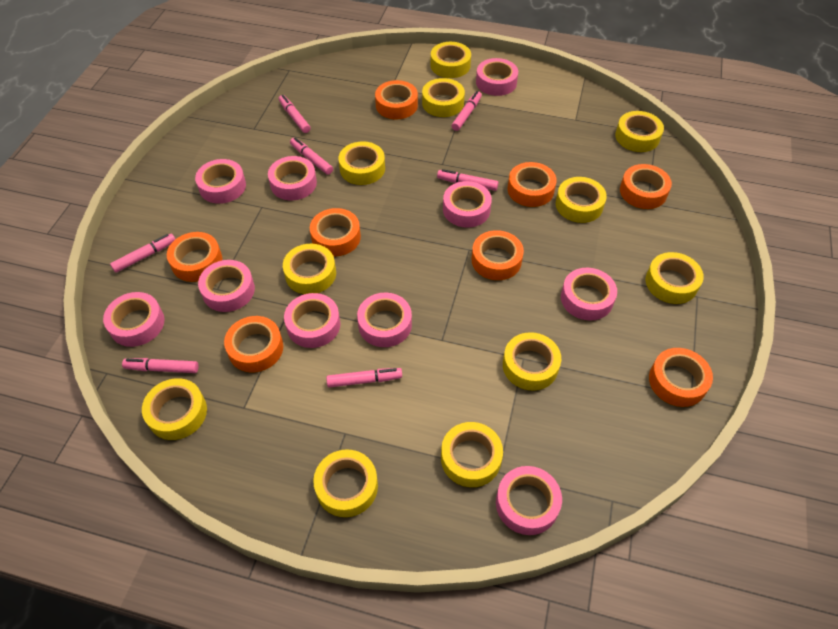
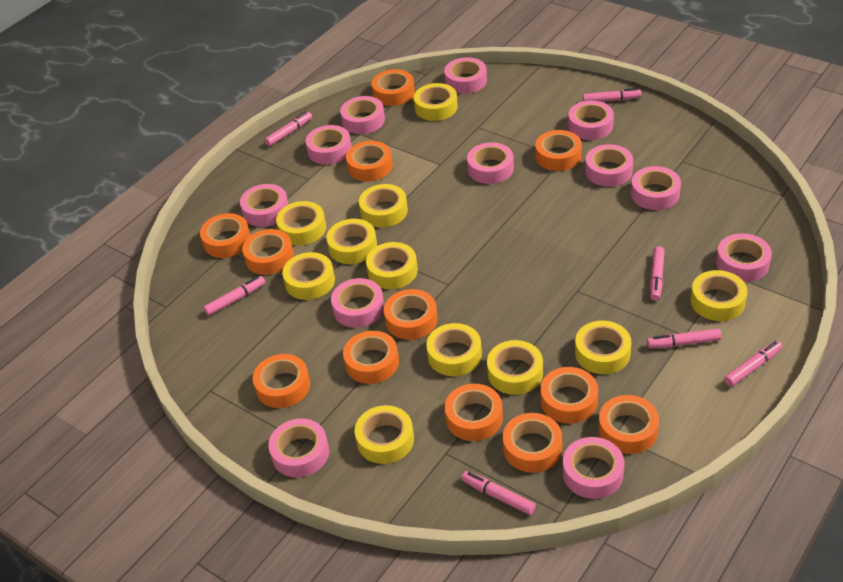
orange tape: [167,232,223,282] [224,316,283,372] [310,208,361,256] [375,80,418,119] [472,230,524,280] [508,162,557,207] [620,164,672,209] [649,348,713,407] = 8 -> [200,213,251,258] [242,229,294,275] [253,354,310,408] [343,331,399,384] [346,141,393,181] [371,69,415,106] [384,289,438,340] [444,384,503,441] [503,413,562,473] [535,130,582,171] [541,367,598,424] [599,395,659,454] = 12
pink tape: [103,292,164,347] [195,159,246,204] [198,260,255,312] [268,156,317,200] [284,293,340,348] [357,293,412,347] [443,181,492,228] [476,58,518,96] [496,466,562,535] [561,268,617,321] = 10 -> [240,184,289,227] [268,418,329,477] [306,125,352,165] [331,278,384,328] [340,96,385,134] [444,57,487,94] [467,142,514,184] [563,437,624,499] [568,101,614,140] [585,144,633,187] [631,166,681,210] [716,233,772,282] = 12

